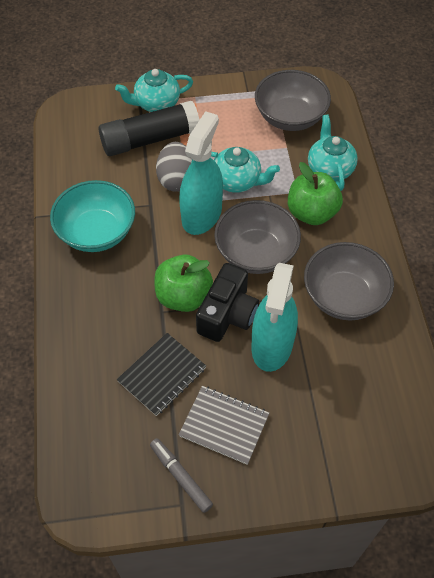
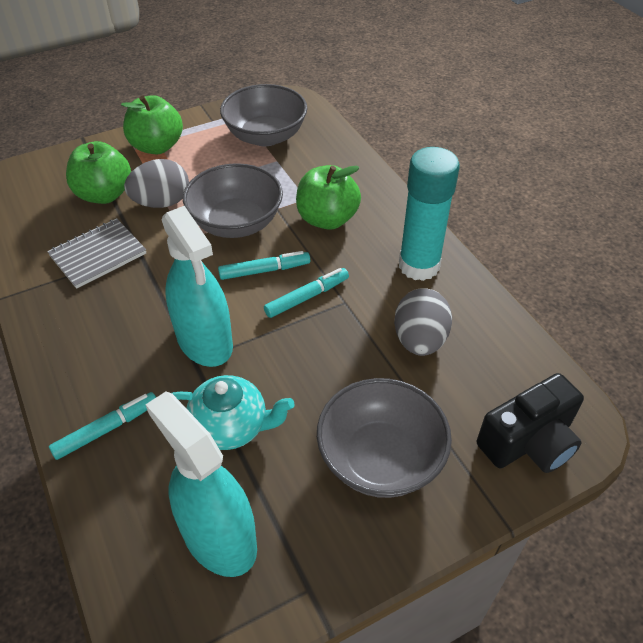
black glue stick: [98,101,200,156] = 1 -> none = 0
black notebook: [117,333,206,416] = 1 -> none = 0
green apple: [154,255,213,312] [288,162,343,225] = 2 -> [66,141,131,204] [121,95,183,154] [296,165,361,230] = 3
grey egg: [156,142,192,192] = 1 -> [124,159,189,208] [394,288,452,356] = 2
grey marker: [150,438,213,513] = 1 -> none = 0
turquoise bowl: [50,180,135,252] = 1 -> none = 0
turquoise glue stick: none = 0 -> [399,147,460,281] = 1
turquoise marker: none = 0 -> [49,392,156,460] [218,251,310,280] [264,268,349,318] = 3
turquoise teapot: [115,69,193,112] [211,147,280,193] [308,115,358,191] = 3 -> [172,375,295,450] = 1

